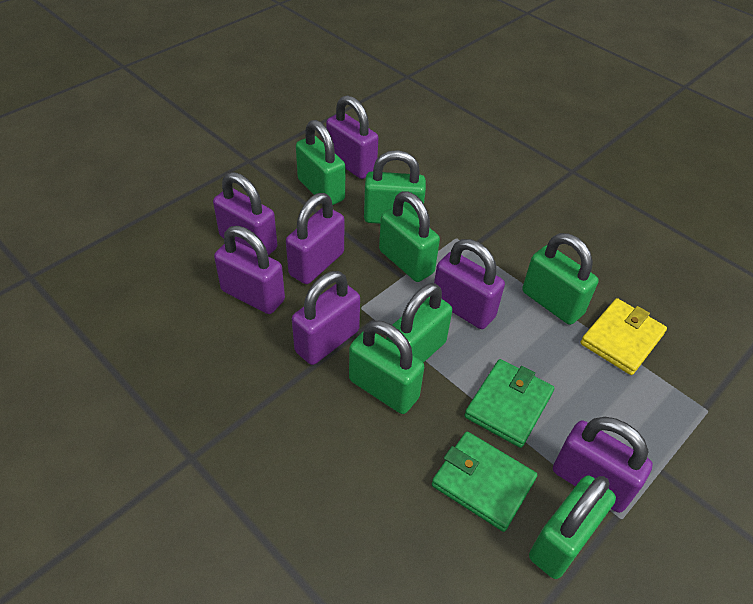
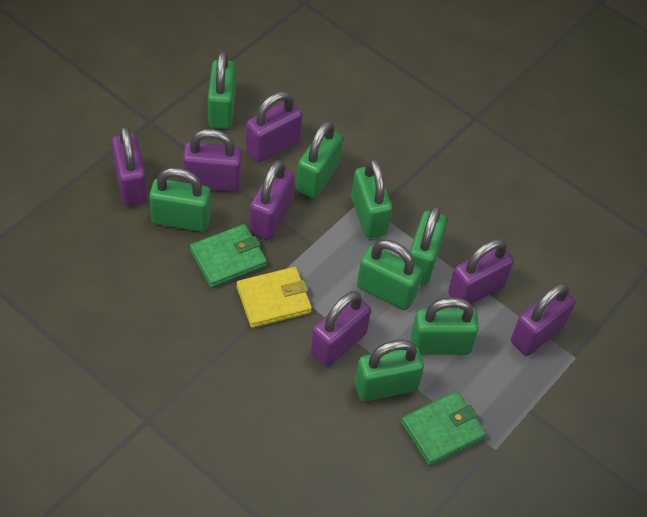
green padlock: [296,120,345,205] [349,320,424,414] [364,150,426,224] [379,191,440,282] [386,283,452,363] [522,233,599,325] [529,476,616,579] = 7 -> [149,168,211,232] [208,50,236,129] [296,120,343,198] [351,158,392,238] [355,339,424,401] [357,240,422,310] [410,205,447,285] [411,297,479,355] = 8

